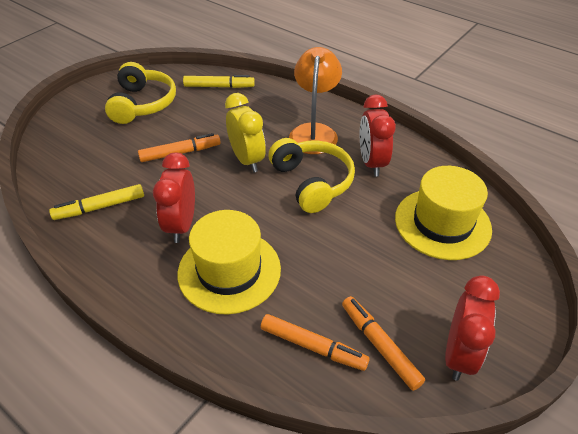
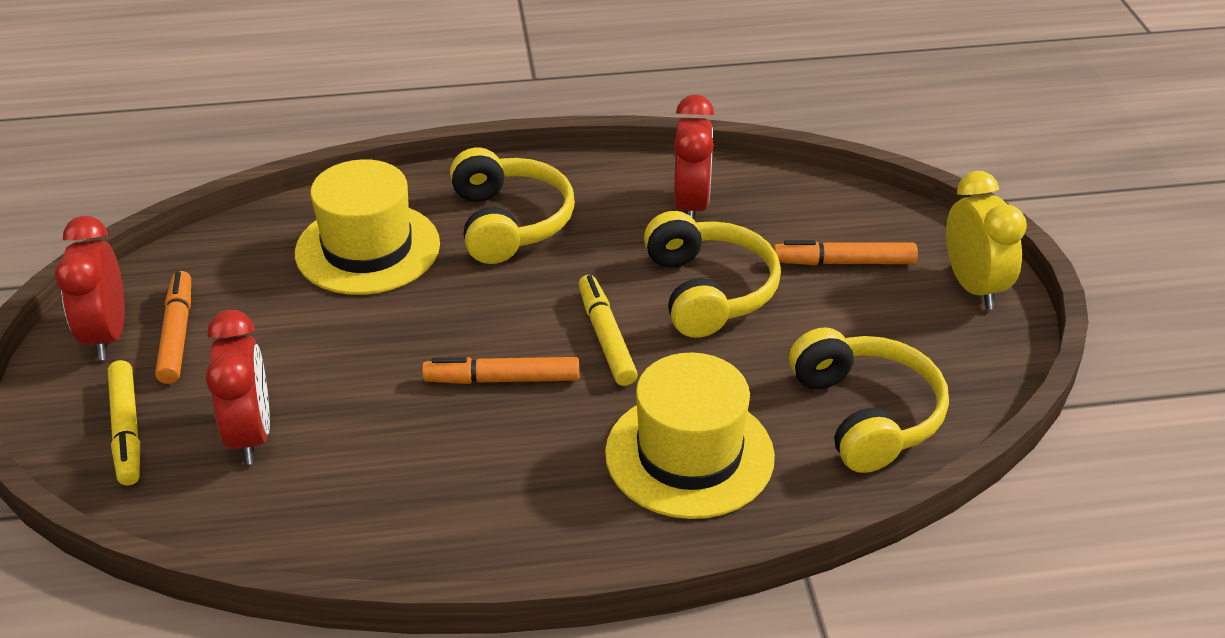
orange lamp: [289,47,342,154] = 1 -> none = 0
yellow headphones: [105,62,176,124] [268,138,355,213] = 2 -> [450,148,575,264] [644,211,781,338] [789,327,949,473] = 3

